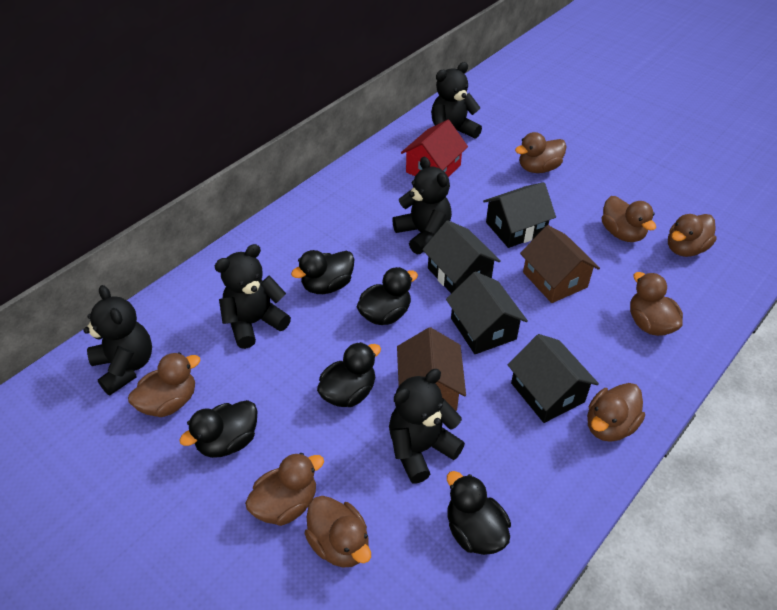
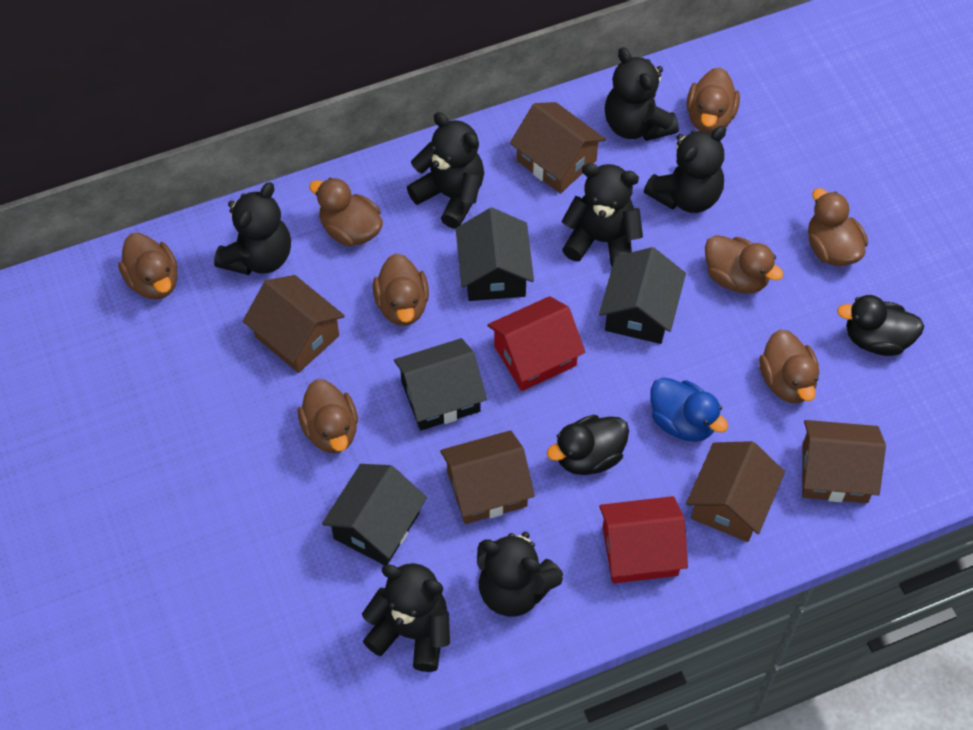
black duck: [180,400,257,458] [291,250,354,294] [317,342,381,407] [357,267,418,325] [447,471,511,555] = 5 -> [547,415,629,475] [837,295,925,356] = 2
black teddy bear: [84,285,152,395] [215,244,291,349] [389,369,465,484] [392,157,452,254] [431,62,482,139] = 5 -> [214,182,291,275] [362,563,450,672] [407,112,484,229] [477,532,563,616] [561,163,643,266] [605,47,679,141] [644,126,726,213] = 7
blue duck: none = 0 -> [650,377,728,442] = 1
brown house: [397,327,466,411] [520,225,600,303] = 2 -> [243,275,345,373] [440,430,535,524] [510,102,606,194] [686,441,785,542] [802,420,886,503] = 5
red house: [401,120,468,177] = 1 -> [487,296,585,391] [599,496,688,584] = 2

